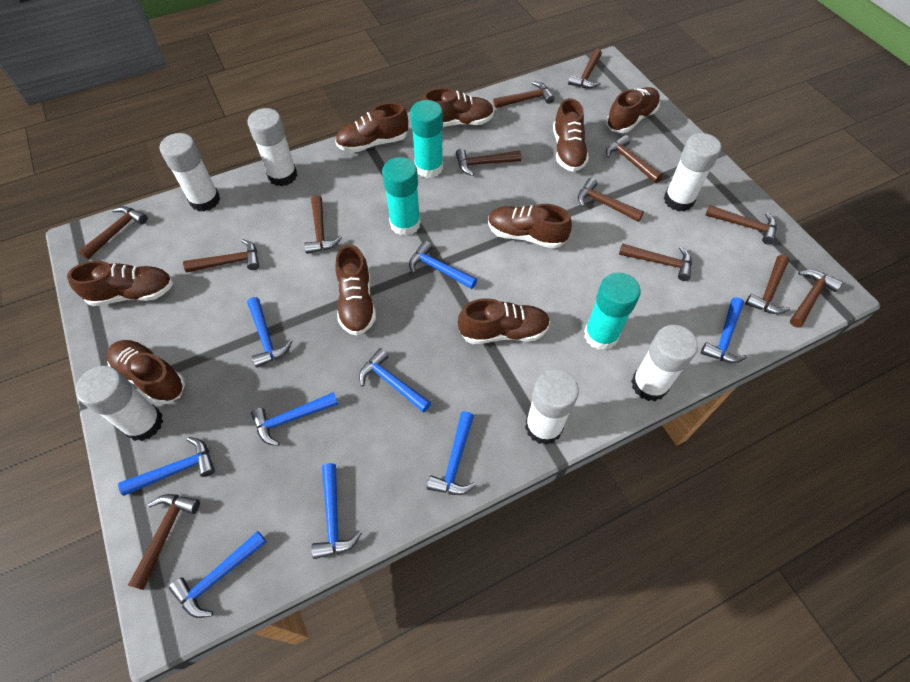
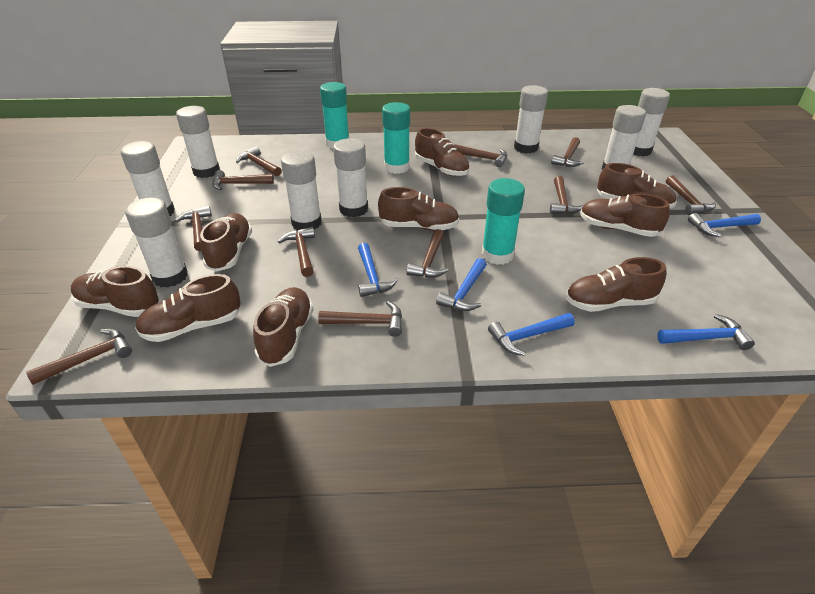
blue hammer: [118,437,215,496] [169,531,266,618] [247,297,292,368] [251,392,338,446] [311,463,362,559] [359,348,431,413] [409,241,477,289] [427,411,476,495] [701,297,747,363] = 9 -> [358,243,398,297] [436,258,487,311] [488,313,575,356] [657,314,755,350] [688,213,761,237] = 5
brown hammer: [78,206,148,260] [128,494,200,590] [183,239,259,272] [304,195,342,254] [456,149,521,176] [493,81,555,108] [568,49,602,89] [578,178,644,222] [606,135,663,183] [619,243,692,281] [706,205,777,244] [745,255,790,314] [790,270,843,328] = 13 -> [26,329,132,385] [175,206,212,251] [212,170,274,190] [236,146,281,176] [278,227,315,277] [318,301,402,337] [406,229,448,278] [454,144,507,167] [550,176,584,214] [551,137,584,167] [666,176,716,215] = 11
white glue stick: [75,366,163,441] [160,133,220,211] [248,108,298,187] [525,369,579,445] [631,325,698,401] [664,133,721,211] = 6 -> [121,141,175,216] [125,197,188,288] [176,106,220,178] [281,150,322,231] [333,138,368,217] [514,85,548,153] [602,105,646,170] [633,88,670,156] = 8

